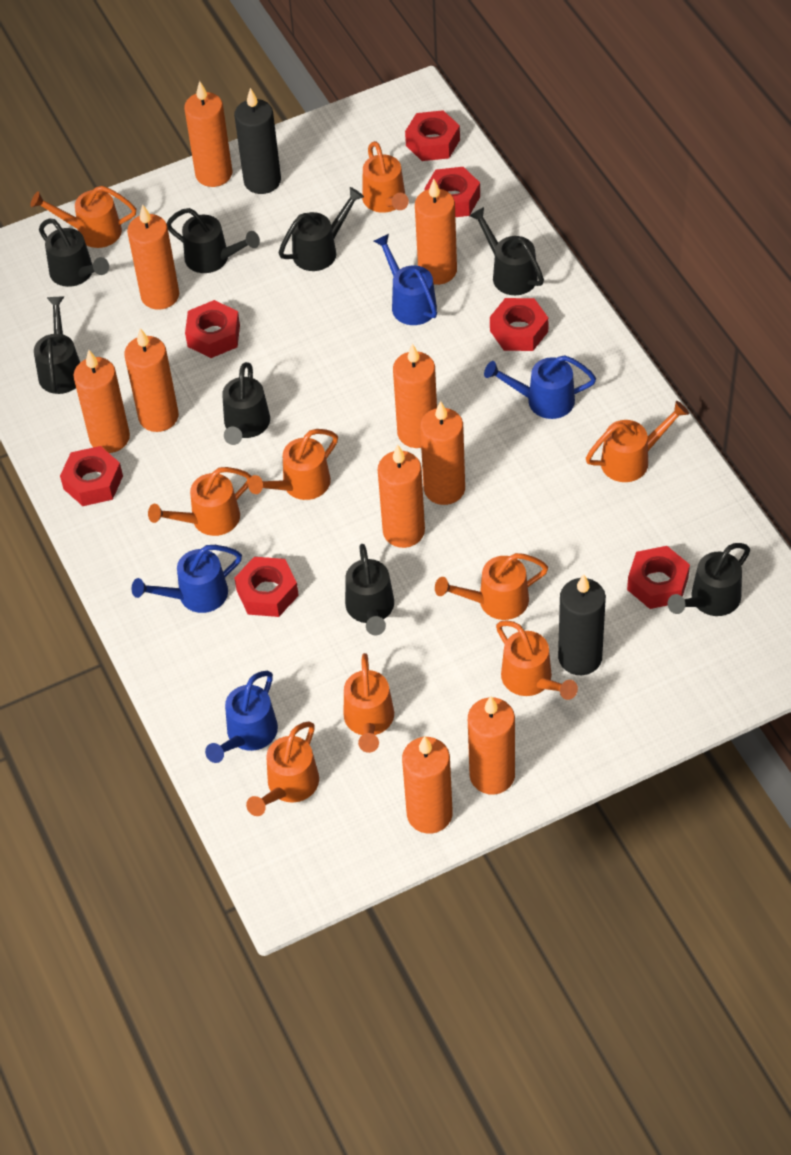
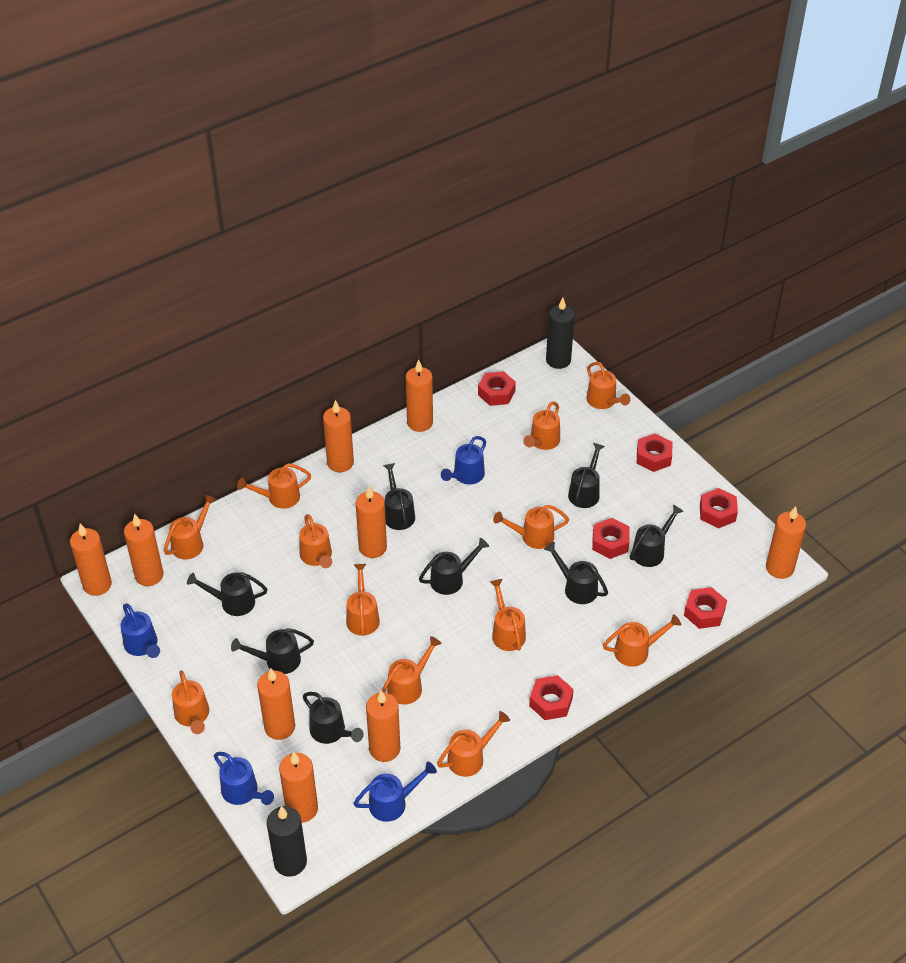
orange candle: [73,350,130,453] [124,328,179,432] [127,204,179,310] [184,81,232,187] [378,445,425,548] [393,344,437,448] [402,736,453,834] [415,179,457,285] [420,401,465,505] [468,696,515,795] = 10 -> [70,523,112,596] [124,514,164,586] [257,668,295,740] [279,752,318,823] [323,400,354,472] [355,486,387,558] [366,690,400,762] [406,359,433,432] [766,506,806,579] = 9
orange watering can: [30,186,136,248] [148,467,252,536] [246,721,319,816] [248,429,338,500] [344,653,394,753] [362,141,409,213] [435,553,548,620] [496,620,578,700] [586,401,689,482] = 9 -> [164,494,216,559] [172,670,209,734] [237,463,311,509] [299,514,332,568] [346,564,380,636] [382,636,442,704] [437,711,510,777] [490,579,526,651] [493,505,569,549] [523,401,560,450] [586,362,630,409] [603,614,681,667] = 12
red nut: [60,446,123,506] [185,300,240,358] [234,557,299,617] [405,110,460,161] [424,167,480,217] [490,298,549,351] [627,546,690,609] = 7 -> [478,371,516,406] [529,675,574,720] [592,518,630,559] [637,433,672,472] [684,587,727,629] [700,488,738,528] = 6

